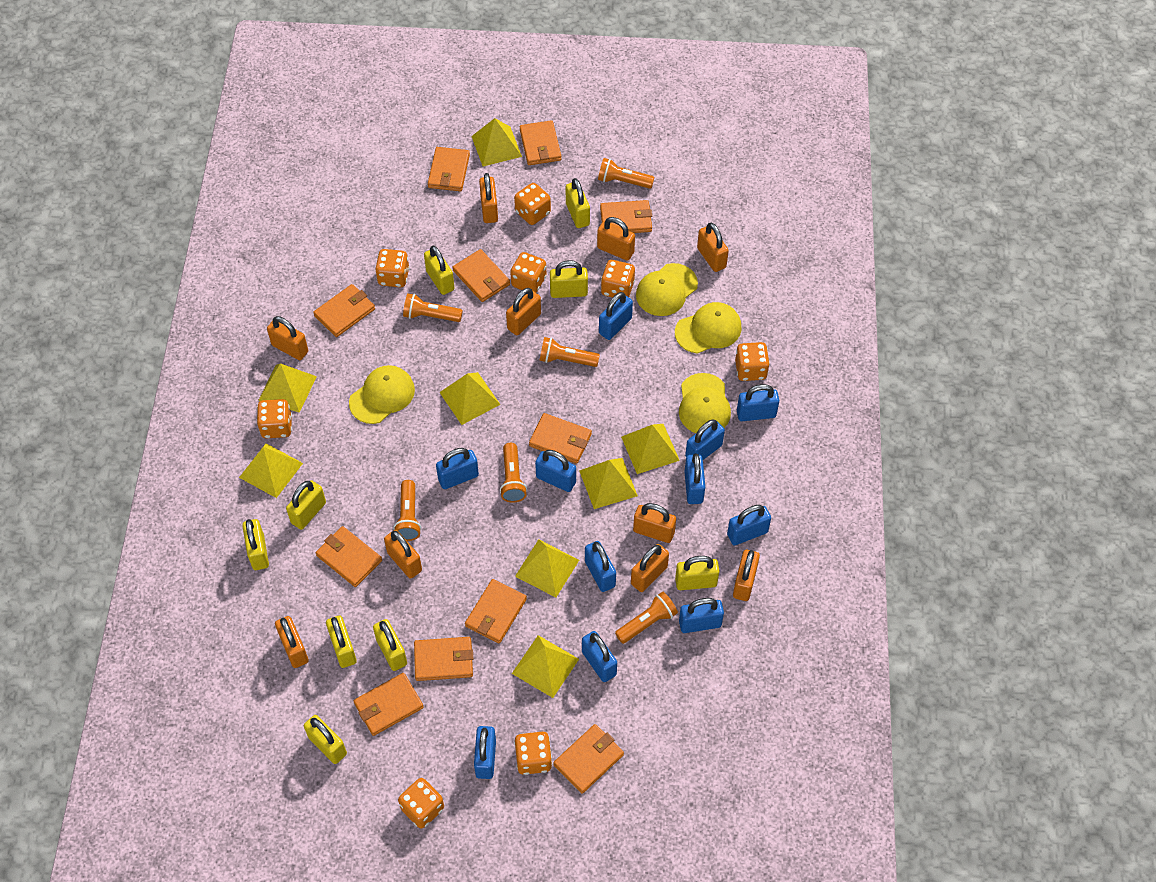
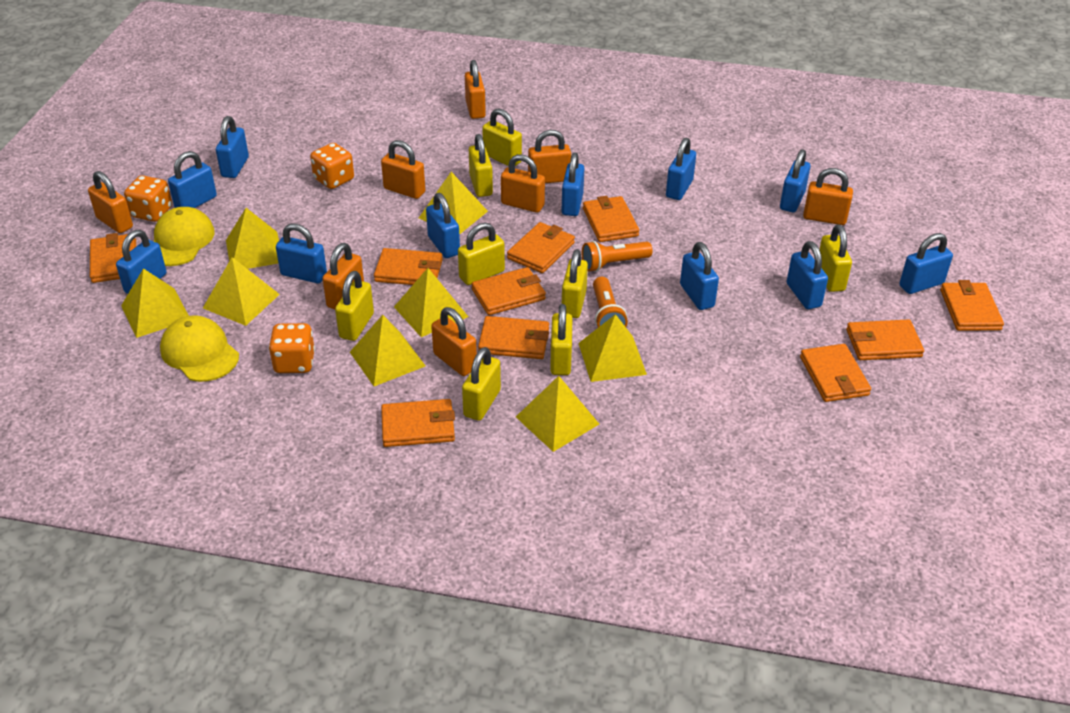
orange dice: [257,399,292,438] [375,249,410,287] [398,778,444,829] [510,252,546,293] [514,183,551,225] [514,732,552,775] [601,260,635,298] [735,342,770,381] = 8 -> [124,175,172,222] [269,323,315,373] [310,143,354,189] = 3
orange flashlight: [393,480,421,541] [403,293,463,322] [500,443,527,503] [540,337,600,367] [598,158,655,189] [615,592,678,644] = 6 -> [582,241,652,272] [593,277,628,327] = 2
orange padlock: [267,316,308,360] [275,616,309,668] [384,530,422,579] [479,173,498,223] [506,288,541,335] [597,217,635,261] [631,544,669,592] [633,503,676,543] [697,223,729,272] [733,550,760,601] = 10 -> [88,171,133,233] [323,243,364,309] [381,140,425,199] [431,307,477,376] [465,60,486,119] [501,154,545,213] [528,130,571,183] [803,168,853,225] = 8
orange wallet: [313,284,375,337] [316,526,382,587] [354,673,424,736] [414,637,473,681] [428,147,470,191] [453,249,510,302] [465,579,527,643] [520,120,561,165] [529,413,592,464] [553,724,624,794] [600,200,652,233] = 11 -> [90,233,136,283] [374,248,443,285] [381,399,455,447] [471,267,546,315] [478,316,549,359] [507,222,575,273] [583,196,639,242] [800,344,871,402] [846,319,924,360] [940,280,1004,331] = 10
yellow cap: [349,365,415,424] [636,263,698,316] [675,302,742,354] [679,373,731,433] = 4 -> [154,207,215,266] [160,315,239,382] = 2
yellow padlock: [242,519,269,570] [286,480,326,530] [304,715,347,764] [326,616,357,668] [373,619,407,671] [424,245,455,295] [550,260,588,298] [566,178,590,228] [675,556,719,590] = 9 -> [335,271,374,341] [458,222,505,285] [462,347,501,421] [469,134,493,197] [482,108,522,166] [550,304,572,375] [562,249,588,318] [820,224,852,292] = 8

